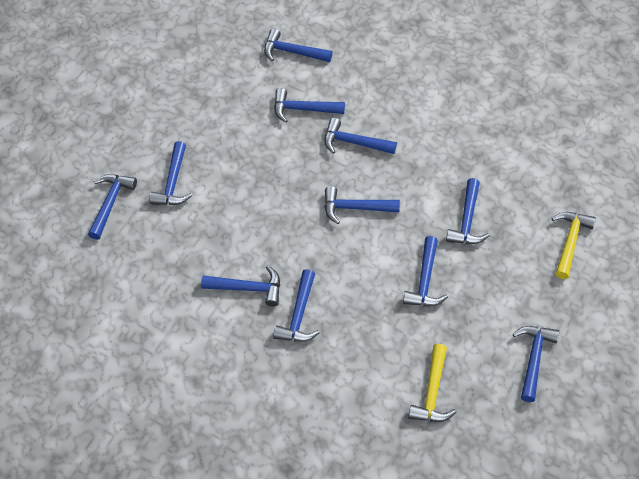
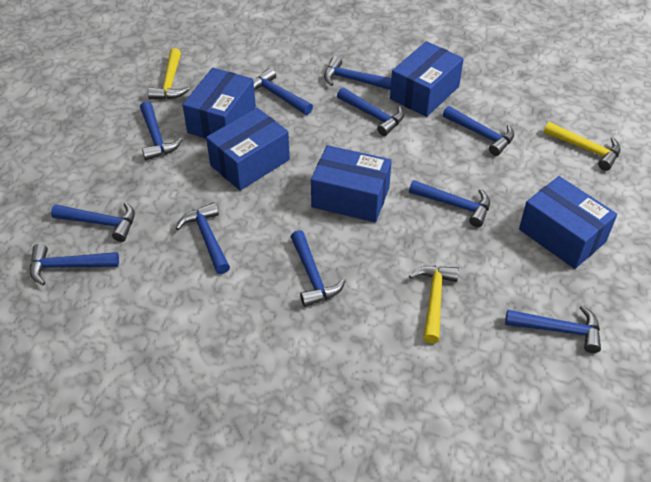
blue box: none = 0 -> [183,68,256,139] [206,108,290,191] [311,145,392,222] [390,41,464,117] [519,176,617,269] = 5
yellow hammer: [408,344,456,422] [552,212,596,279] = 2 -> [148,48,189,100] [409,266,459,344] [544,122,621,171] = 3

